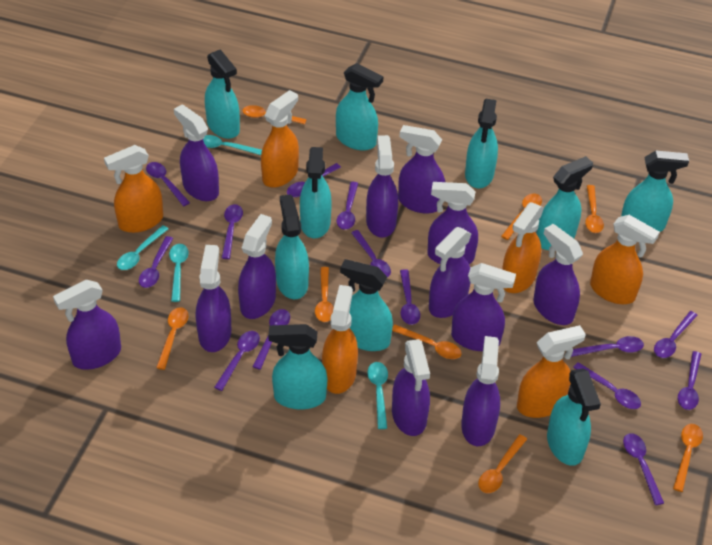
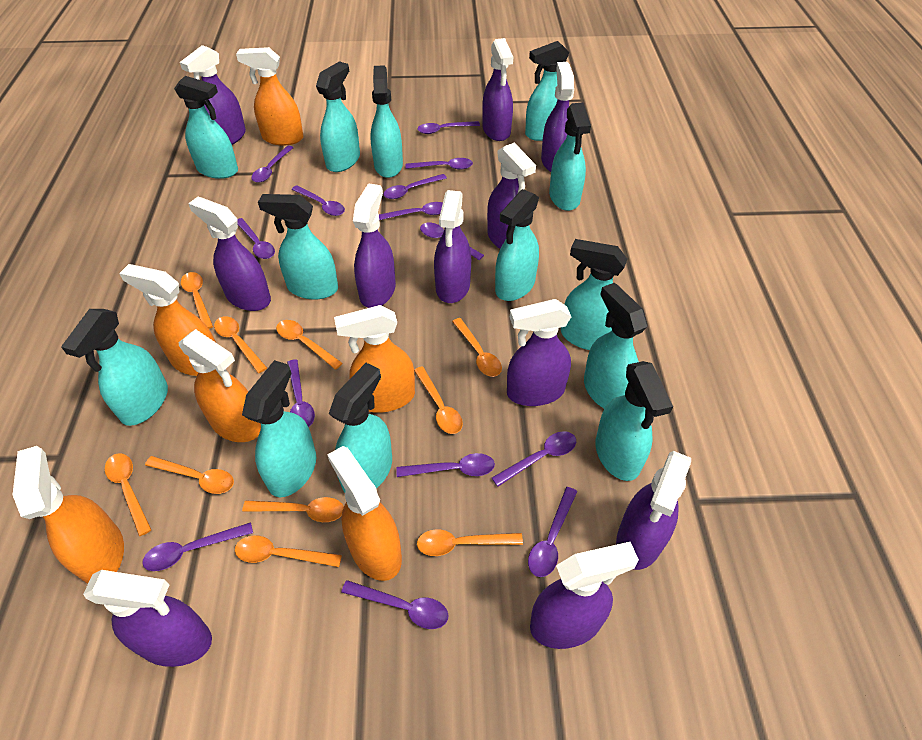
orange spoon: [156,307,189,370] [242,105,307,124] [315,267,334,322] [392,325,462,359] [478,434,527,493] [501,194,542,240] [585,185,604,233] [673,424,703,492] = 8 -> [105,453,151,536] [145,456,234,494] [181,272,213,329] [214,316,267,373] [235,536,342,567] [242,497,344,522] [276,320,342,370] [414,366,463,434] [417,529,523,556] [452,318,502,377] = 10
purple spray bottle: [53,280,121,370] [174,105,219,201] [196,245,231,352] [238,214,276,319] [366,135,398,238] [392,339,430,436] [398,125,445,213] [428,182,478,264] [429,227,471,318] [451,263,516,351] [461,336,500,446] [533,224,583,325] = 12 -> [83,570,212,667] [180,45,246,145] [188,197,271,311] [353,183,396,308] [434,190,471,303] [482,38,513,141] [487,143,536,249] [507,299,571,406] [530,542,639,649] [541,62,574,172] [616,451,691,570] = 11
turquoise spoon: [117,225,168,270] [169,244,189,302] [203,135,262,155] [367,362,388,429] = 4 -> none = 0
turquoise spray bottle: [205,49,240,139] [268,324,327,410] [275,194,309,299] [300,147,332,238] [336,63,383,150] [340,259,393,351] [465,99,498,188] [537,156,593,250] [547,368,601,466] [621,150,689,232] = 10 -> [61,309,168,426] [174,76,238,179] [242,360,316,497] [258,194,338,300] [316,61,360,172] [329,363,392,493] [370,65,403,178] [495,189,539,301] [525,41,569,141] [549,103,591,211] [561,239,627,350] [584,282,648,409] [595,361,673,481] = 13

